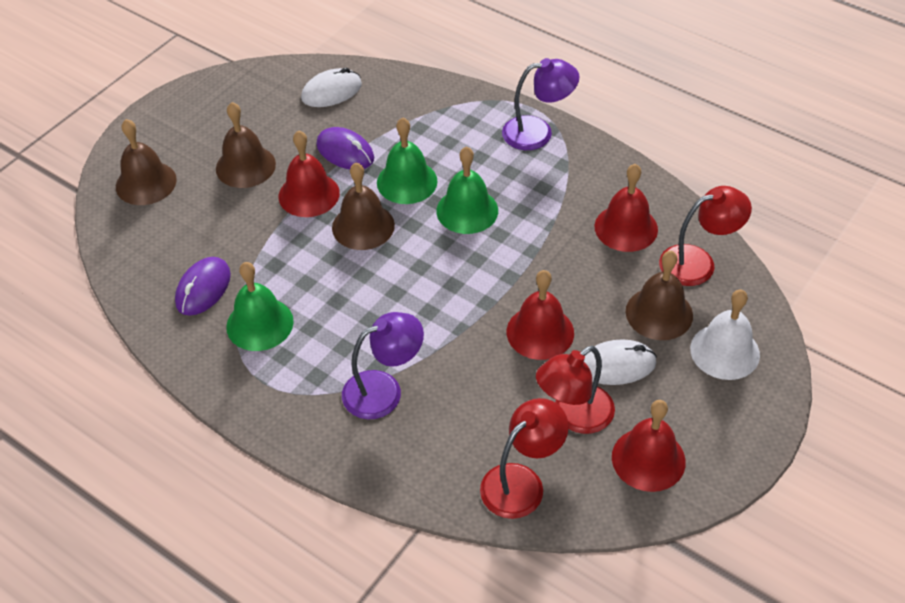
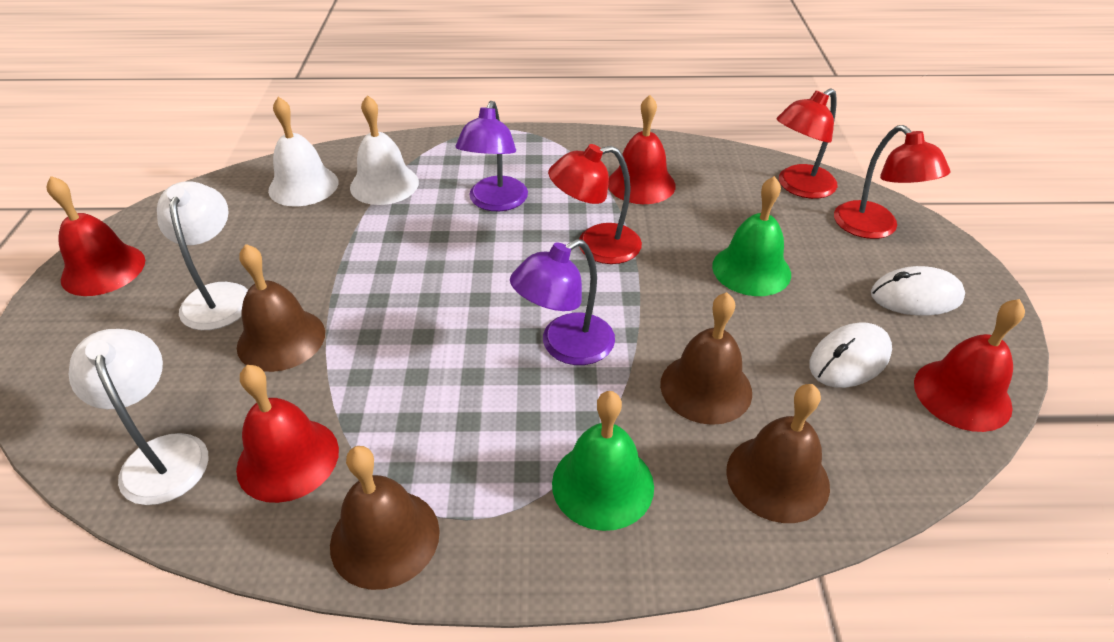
green bell: [226,262,294,351] [377,117,438,204] [436,146,498,234] = 3 -> [552,391,654,531] [712,176,791,296] = 2
purple mouse: [175,257,231,316] [316,127,374,169] = 2 -> none = 0
white bell: [690,289,760,380] = 1 -> [268,97,339,206] [350,95,419,205] = 2
white lamp: none = 0 -> [69,329,209,505] [157,181,248,330] = 2

